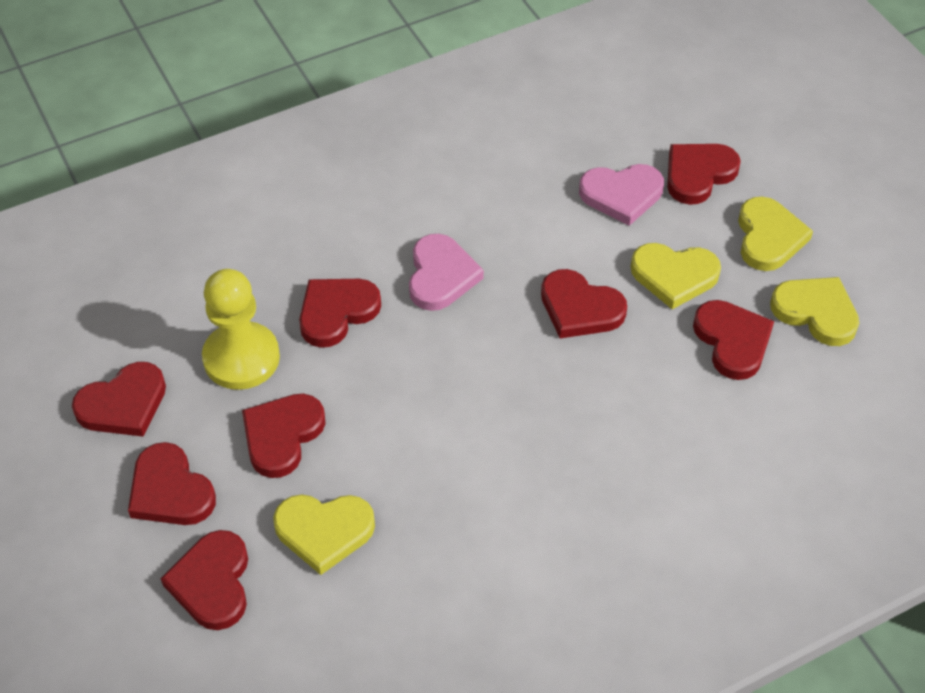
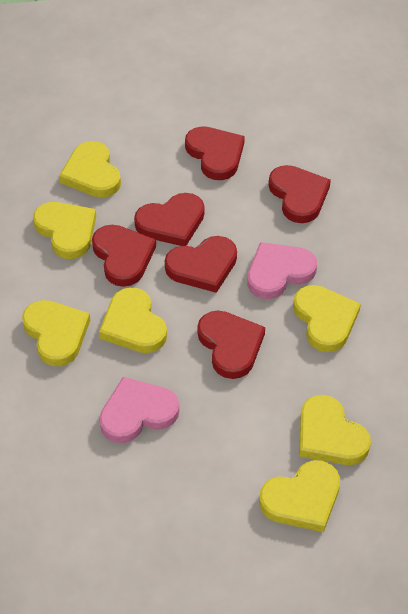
red heart: [72,362,166,437] [128,442,216,525] [161,530,248,630] [242,394,325,478] [299,279,381,348] [541,269,627,338] [667,144,741,205] [693,300,774,380] = 8 -> [92,225,156,287] [134,193,204,246] [165,236,237,293] [185,126,245,180] [197,311,265,379] [269,165,331,223] = 6
yellow heart: [273,494,375,575] [631,243,721,309] [738,197,813,271] [770,277,859,346] = 4 -> [22,300,90,366] [33,202,96,259] [59,141,121,198] [99,287,167,353] [259,460,340,532] [293,285,361,352] [299,395,371,465] = 7
yellow pawn: [202,269,280,390] = 1 -> none = 0

